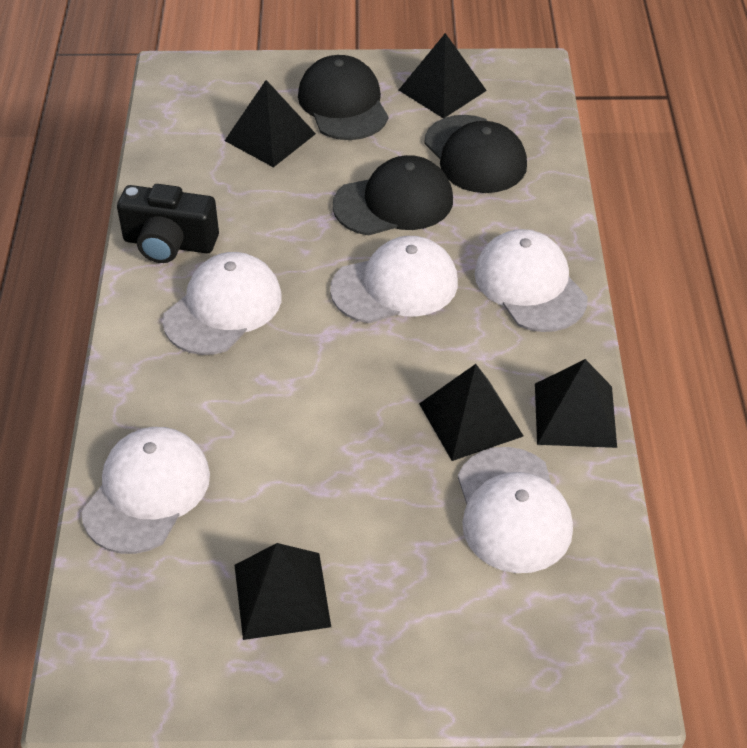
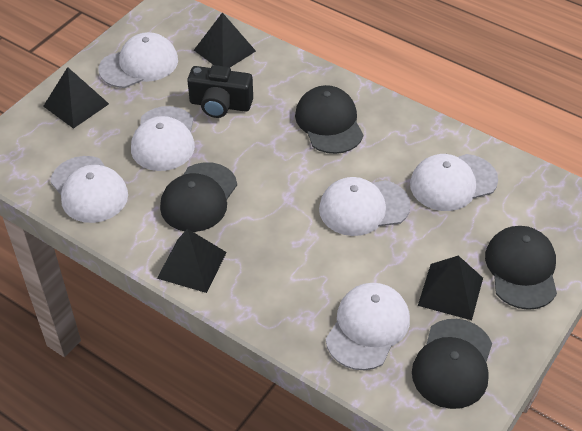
black cap: [298,55,388,140] [332,155,453,235] [424,115,527,193] = 3 -> [160,162,237,232] [295,85,363,154] [412,319,492,409] [485,226,557,310] = 4
black pyramid: [225,80,316,167] [235,543,331,640] [399,33,487,118] [419,364,523,461] [535,359,617,448] = 5 -> [43,67,109,129] [157,229,227,293] [194,12,256,67] [418,256,483,320] = 4
white cap: [82,427,210,554] [162,252,282,355] [330,236,458,323] [458,447,573,573] [475,229,588,332] = 5 -> [50,156,128,223] [99,32,178,88] [131,106,195,171] [319,177,411,236] [326,283,410,370] [410,154,498,211] = 6

